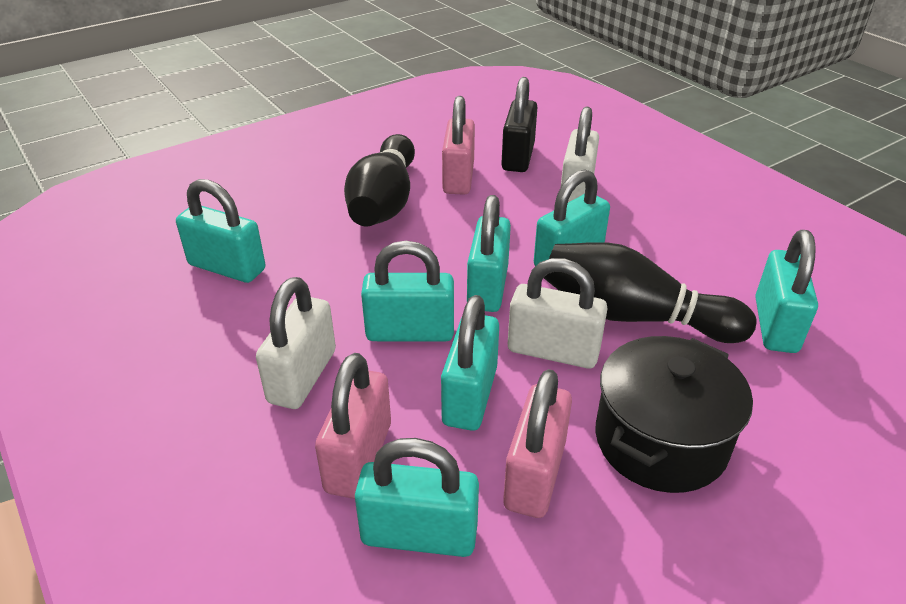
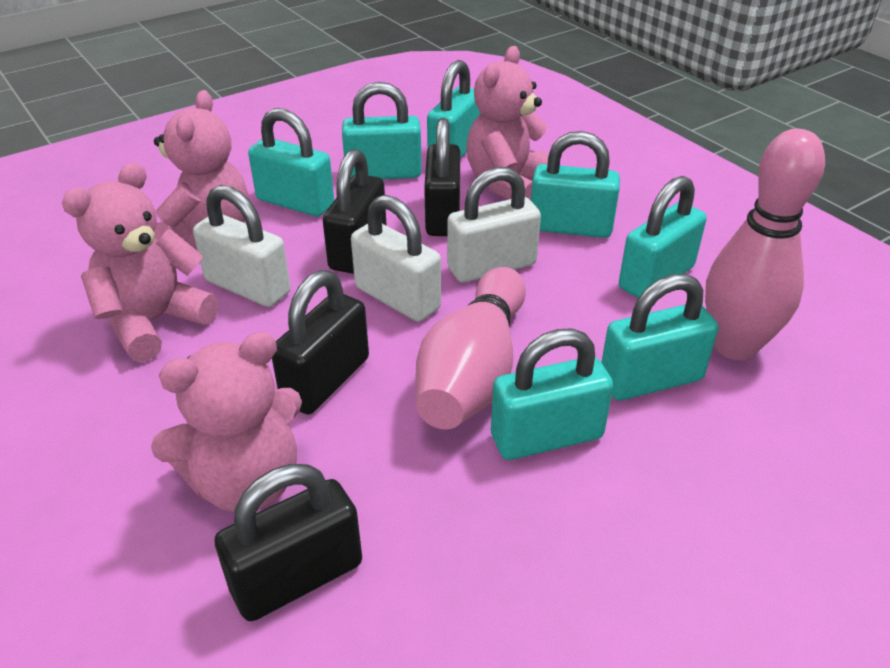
black bowling pin: [344,134,415,227] [544,242,756,343] = 2 -> none = 0
black padlock: [501,77,537,172] = 1 -> [214,464,362,621] [272,270,369,414] [323,149,387,274] [424,118,460,236] = 4
black pot: [595,336,753,493] = 1 -> none = 0
pink bowling pin: none = 0 -> [415,267,526,429] [705,129,825,360] = 2
pink padlock: [315,353,391,499] [442,96,475,195] [503,369,572,518] = 3 -> none = 0
pink teddy bear: none = 0 -> [62,163,219,362] [151,332,302,512] [154,90,249,249] [466,46,549,200] = 4

